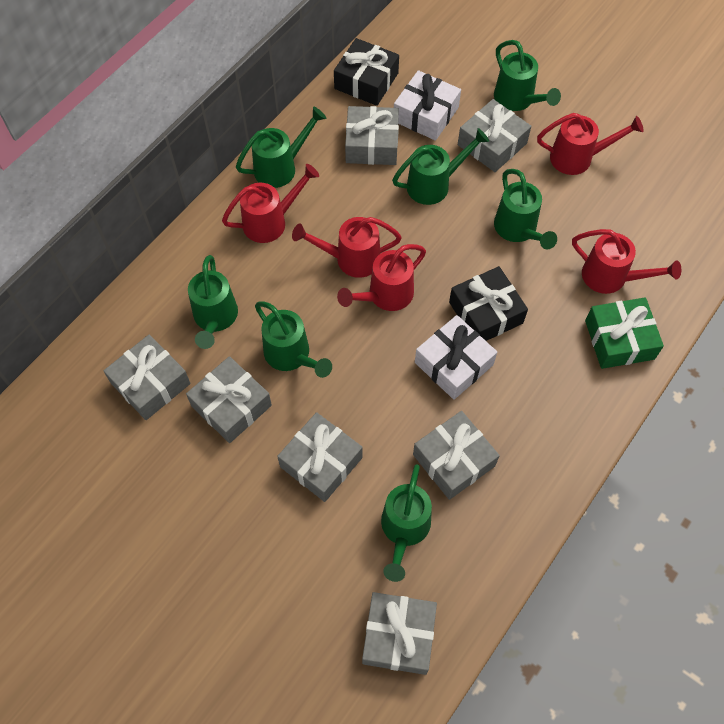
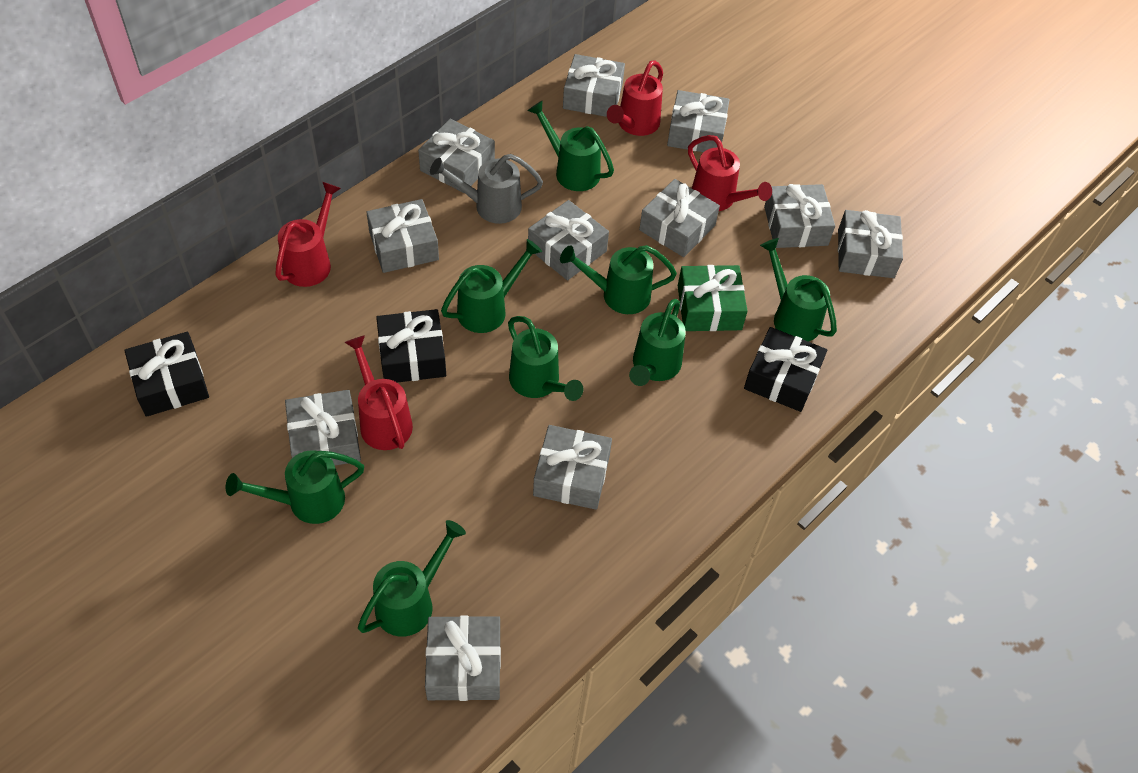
black gift: [334,38,399,106] [449,266,528,341] = 2 -> [124,332,209,417] [376,309,446,383] [744,327,827,412] = 3
green watering can: [188,255,238,349] [236,107,326,188] [255,301,332,378] [381,464,432,582] [392,128,489,205] [494,40,561,111] [494,169,557,249] = 7 -> [225,450,364,524] [358,520,466,637] [441,239,542,333] [508,316,583,401] [528,100,614,191] [560,245,677,314] [629,299,686,386] [760,238,837,342] = 8
grey gift: [103,335,190,420] [186,356,272,443] [277,412,362,502] [345,106,399,165] [362,592,437,675] [413,411,500,500] [458,99,531,172] = 7 -> [285,390,361,465] [366,199,439,273] [418,119,495,193] [425,616,501,701] [528,200,609,280] [533,425,612,510] [563,54,625,117] [639,179,720,257] [667,90,729,152] [764,184,835,248] [838,210,903,278] = 11
grey watering can: none = 0 -> [430,154,543,224] = 1
red watering can: [222,164,319,243] [292,217,402,278] [337,244,426,311] [537,113,644,175] [572,229,681,294] = 5 -> [275,182,341,287] [345,335,413,450] [607,60,663,136] [688,135,772,211] = 4
white gift: [394,70,461,141] [415,315,497,400] = 2 -> none = 0

